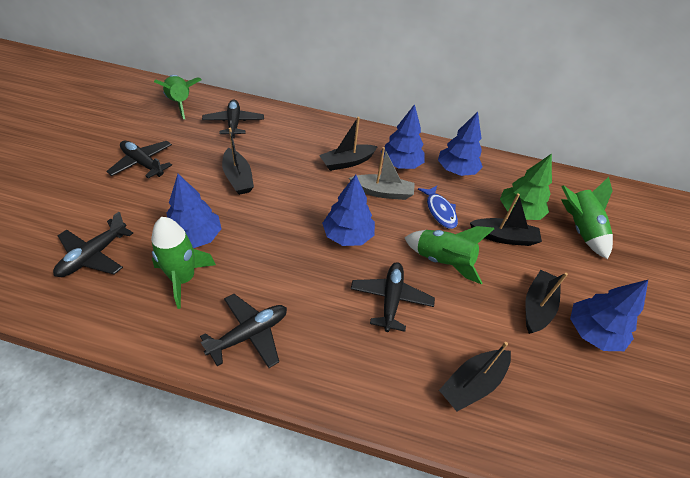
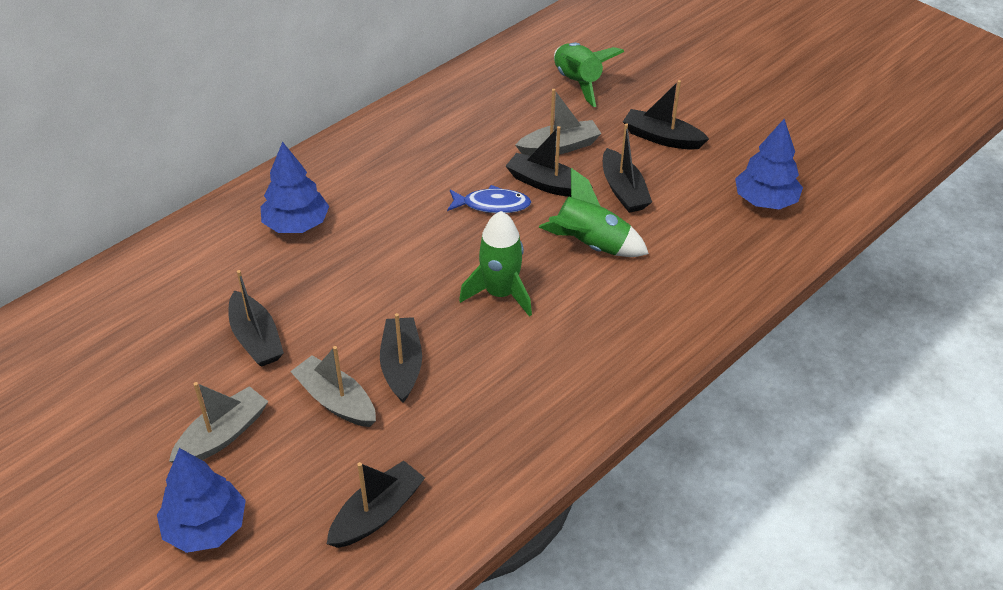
black boat: [222,128,254,195] [319,117,378,171] [439,342,511,411] [470,193,542,246] [525,270,568,334] = 5 -> [229,270,284,367] [327,461,425,548] [380,313,422,403] [506,126,593,197] [603,123,652,213] [623,80,709,150] = 6
black plane: [53,212,133,277] [106,141,172,178] [200,294,287,368] [202,99,264,138] [351,262,435,332] = 5 -> none = 0
blue tree: [167,174,222,248] [322,175,375,246] [381,104,425,169] [438,111,483,176] [570,280,648,351] = 5 -> [157,448,246,553] [260,141,329,233] [735,119,803,209] = 3
green rocket: [151,217,216,309] [154,75,202,119] [404,226,494,285] [561,177,613,259] = 4 -> [459,211,532,317] [539,168,649,257] [554,43,624,107] = 3
green tree: [500,154,552,220] = 1 -> none = 0
grey boat: [349,147,415,200] = 1 -> [169,382,268,463] [290,346,376,427] [515,89,602,156] = 3

